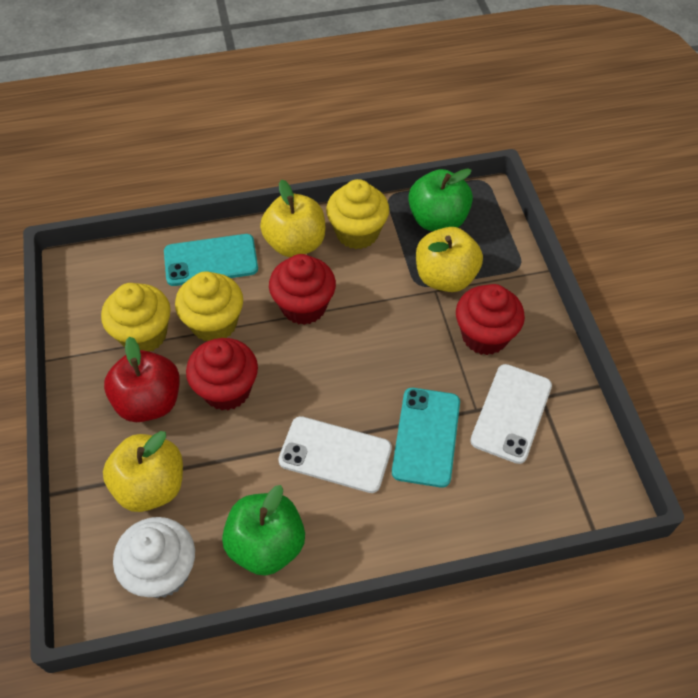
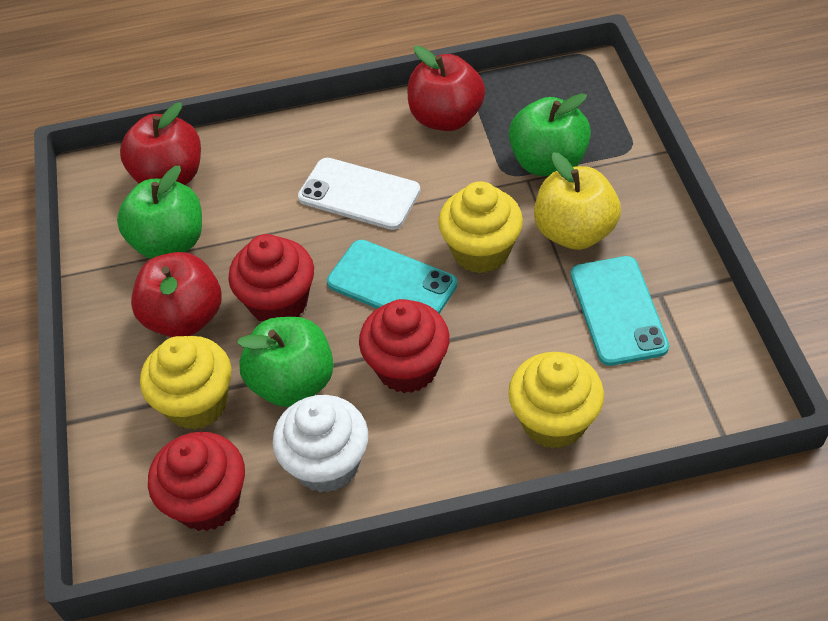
green apple: [222,485,305,576] [408,168,473,231] = 2 -> [117,166,202,259] [237,317,334,407] [509,93,591,176] = 3
red apple: [104,336,180,422] = 1 -> [120,102,201,185] [131,252,221,337] [408,46,485,131] = 3
white phone: [278,416,392,493] [470,364,552,464] = 2 -> [298,158,421,230] = 1
yellow apple: [103,431,183,512] [260,179,325,257] [416,227,483,292] = 3 -> [534,152,621,250] = 1

